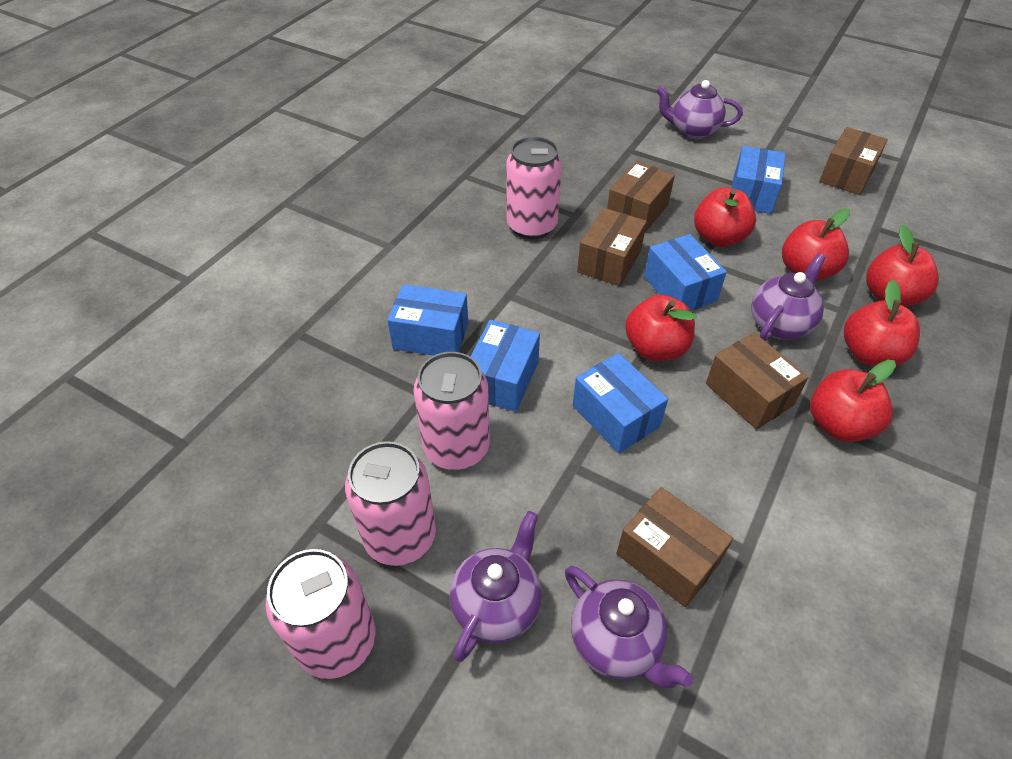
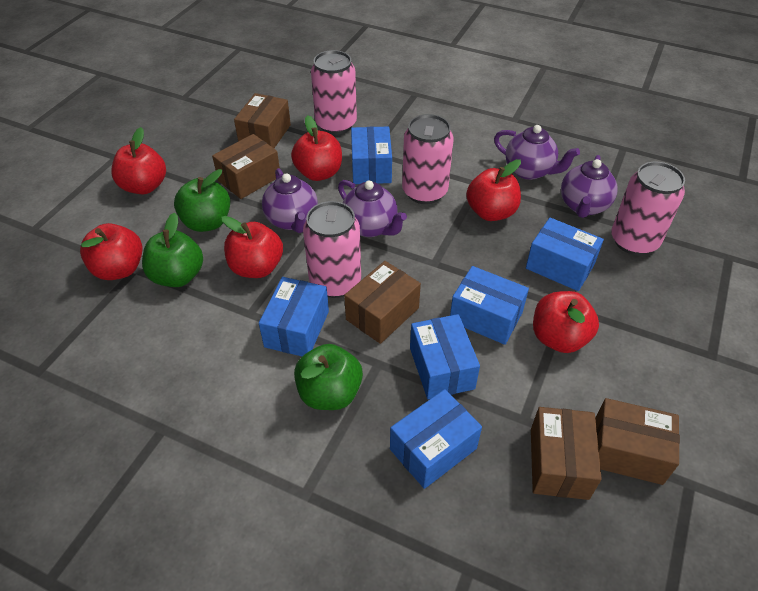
blue box: [387,284,468,356] [470,320,540,412] [573,353,668,453] [644,234,727,311] [732,146,786,214] = 5 -> [259,277,329,356] [351,127,392,184] [390,389,482,489] [410,314,480,399] [450,266,529,345] [526,217,604,291] = 6
green apple: none = 0 -> [142,213,203,287] [174,169,230,232] [294,344,363,410] = 3

